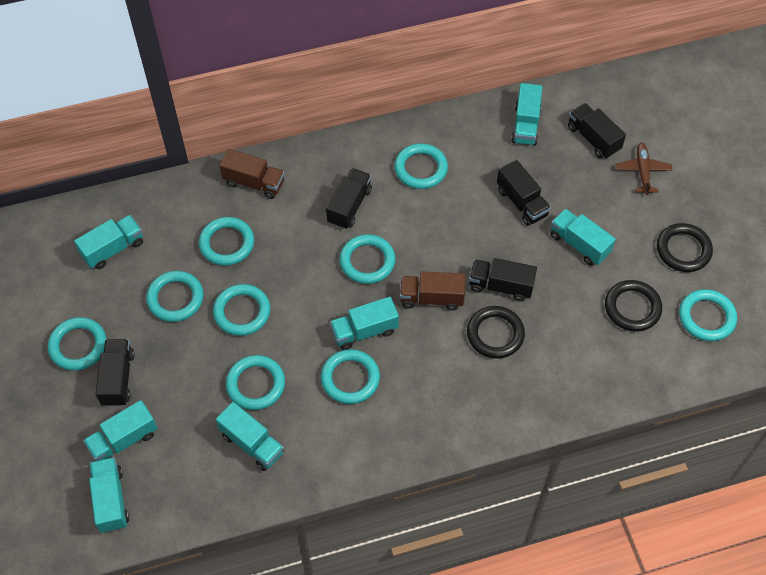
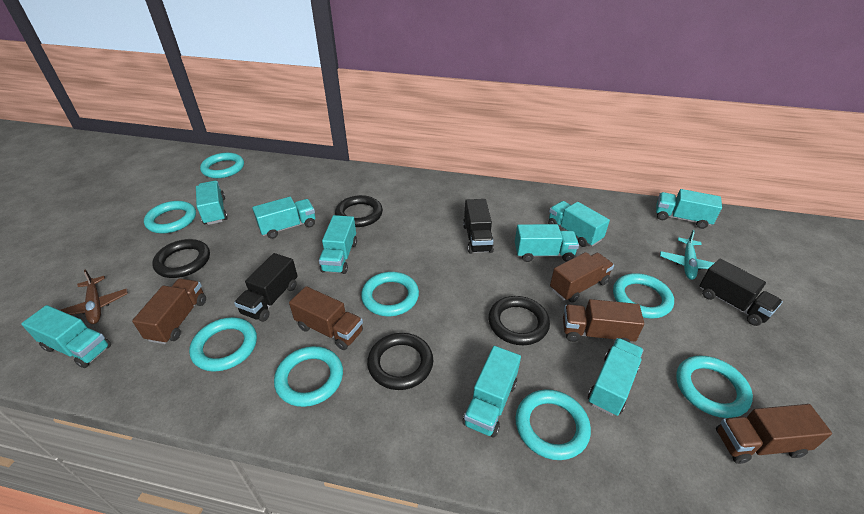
black ring: [467,306,525,359] [605,280,662,332] [657,223,713,272] = 3 -> [152,239,210,278] [335,195,383,227] [367,333,433,390] [488,296,550,345] = 4
black truck: [96,339,135,406] [326,168,372,229] [469,258,537,302] [497,160,551,226] [568,103,626,159] = 5 -> [234,253,298,322] [463,199,494,254] [700,259,783,326] = 3
brown truck: [219,149,285,199] [400,272,465,311] = 2 -> [132,278,206,344] [289,286,363,350] [550,252,614,303] [563,299,644,342] [716,404,832,464] = 5
turquoise plane: none = 0 -> [660,230,714,280] = 1
turquoise ring: [48,317,106,371] [146,271,204,322] [199,217,254,266] [213,284,270,336] [226,355,285,410] [321,349,380,404] [339,234,395,284] [394,143,448,189] [679,289,737,341] = 9 -> [144,201,196,233] [189,317,257,372] [200,153,244,178] [274,346,343,407] [361,272,419,316] [515,389,591,460] [613,273,674,319] [676,355,753,418] = 8
turquoise truck: [74,215,143,269] [83,400,158,461] [89,457,129,533] [216,402,284,471] [330,297,399,350] [511,83,542,146] [550,209,616,265] = 7 -> [21,305,111,368] [196,181,228,225] [252,197,315,239] [319,215,357,274] [462,346,521,438] [515,224,579,262] [548,201,610,247] [588,338,644,416] [656,189,722,229] = 9

